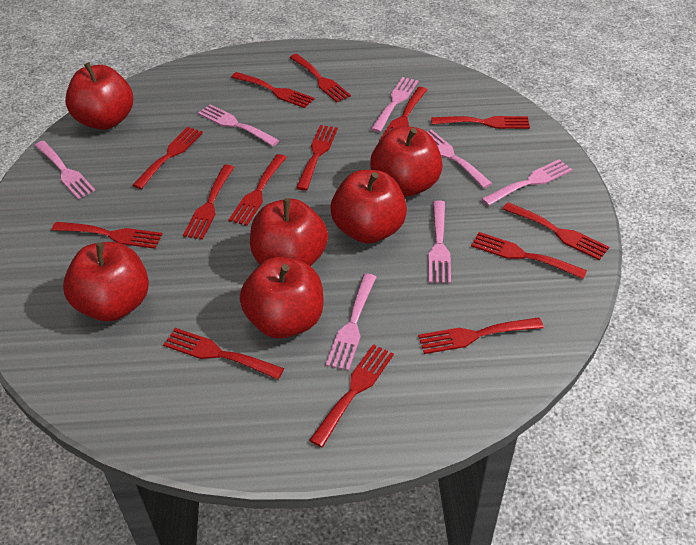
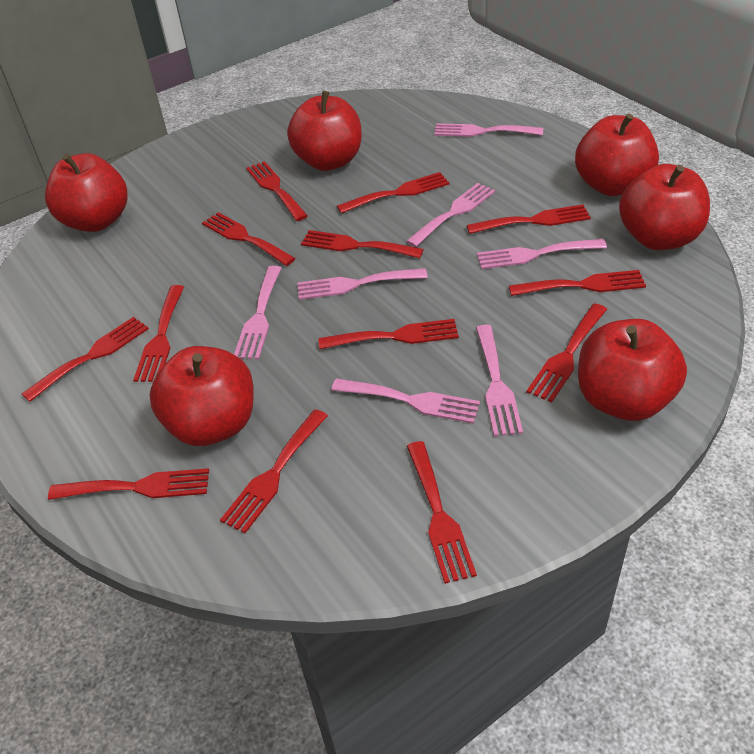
red fork: [52,222,162,249] [132,127,203,189] [163,328,284,380] [183,165,234,240] [229,154,287,226] [231,72,315,108] [289,54,351,102] [296,125,338,191] [309,344,394,447] [379,87,427,141] [418,317,544,354] [431,116,530,129] [471,232,587,279] [502,202,609,260] = 14 -> [22,317,149,402] [48,468,209,500] [133,285,184,382] [202,212,296,266] [220,409,328,533] [246,161,308,221] [301,230,424,258] [318,319,459,349] [337,172,449,214] [407,441,477,584] [467,205,591,234] [509,270,646,296] [526,304,607,403] = 13

